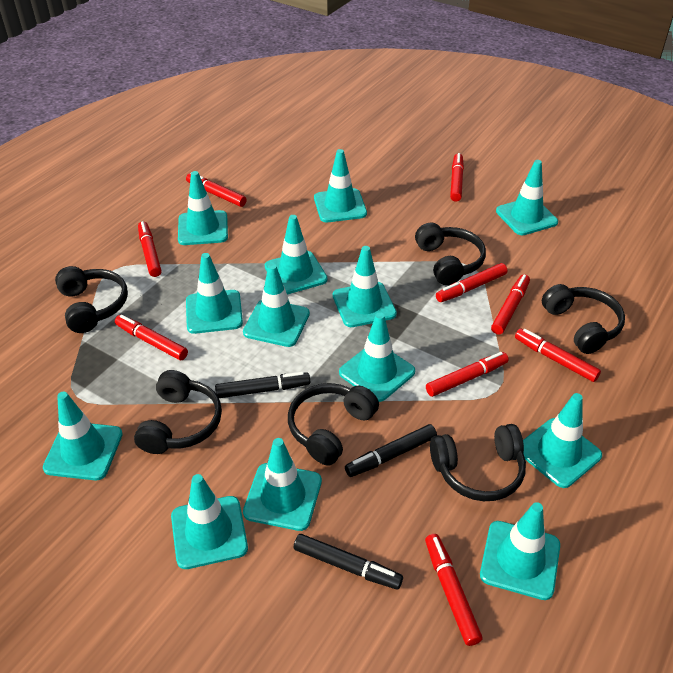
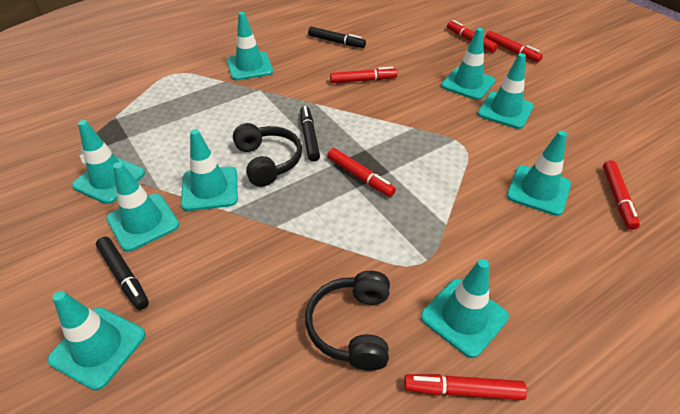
black headphones: [55,266,128,333] [134,370,222,454] [288,383,379,466] [415,222,486,285] [430,424,526,501] [542,284,625,354] = 6 -> [233,123,302,187] [305,271,390,371] = 2
red marker: [115,315,188,360] [138,221,162,277] [186,173,247,207] [425,534,482,646] [426,352,509,397] [436,263,508,302] [450,153,464,202] [491,274,530,335] [515,329,601,382] = 9 -> [327,148,396,197] [330,67,398,83] [404,374,527,400] [447,20,498,53] [485,31,543,62] [603,160,640,230] = 6
turquoise traffic cone: [43,392,123,480] [171,474,248,569] [178,171,228,245] [186,253,243,334] [243,264,310,347] [243,438,322,531] [265,215,327,294] [314,149,367,222] [333,246,397,327] [339,312,415,402] [480,502,560,600] [496,160,558,235] [523,393,602,488] = 13 -> [47,291,145,391] [72,120,145,204] [106,162,179,252] [181,129,238,211] [227,12,273,80] [421,259,509,358] [441,28,495,100] [478,53,534,129] [507,131,571,216] = 9

